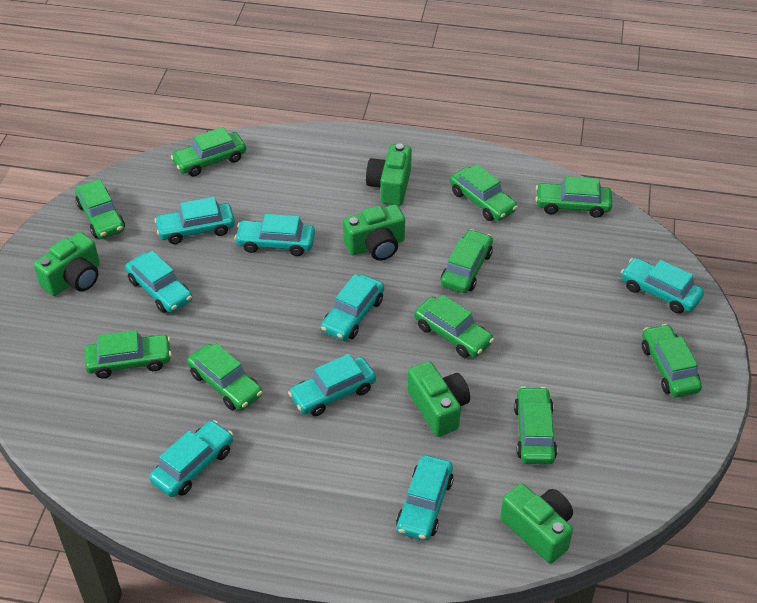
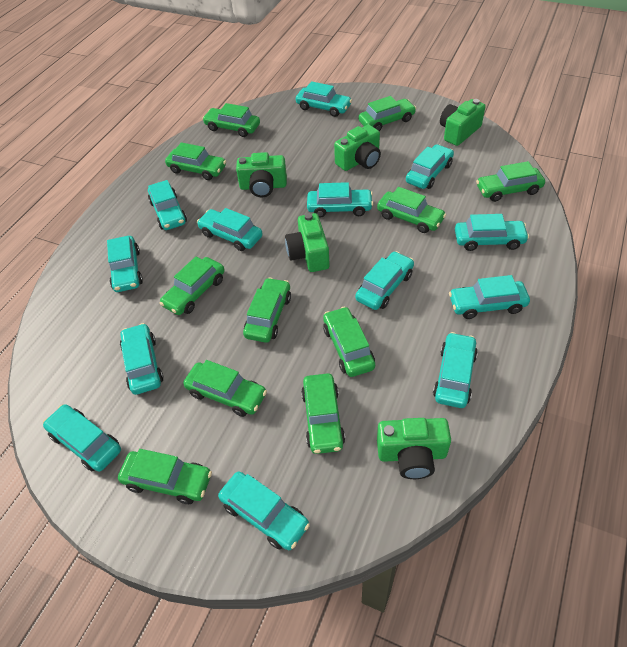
green car: [75,179,125,239] [85,330,172,378] [171,127,246,176] [187,343,263,410] [414,295,494,358] [441,229,493,293] [450,164,518,221] [514,386,557,465] [535,176,612,218] [642,324,702,397] = 10 -> [118,449,212,504] [159,257,225,315] [165,142,226,180] [183,360,267,417] [202,103,260,137] [243,277,291,343] [301,373,345,454] [323,307,375,377] [359,96,416,131] [377,187,446,233] [476,161,545,202] = 11
turquoise car: [125,251,192,313] [149,420,233,497] [154,197,235,244] [234,214,315,256] [288,354,376,416] [321,274,384,341] [396,455,454,541] [621,258,704,313] = 8 -> [43,404,121,472] [107,236,143,292] [120,323,163,395] [148,180,187,230] [197,208,263,251] [218,471,310,550] [296,81,352,117] [307,182,373,217] [355,251,414,310] [406,144,454,189] [433,332,478,408] [449,275,530,319] [455,214,529,251] = 13

